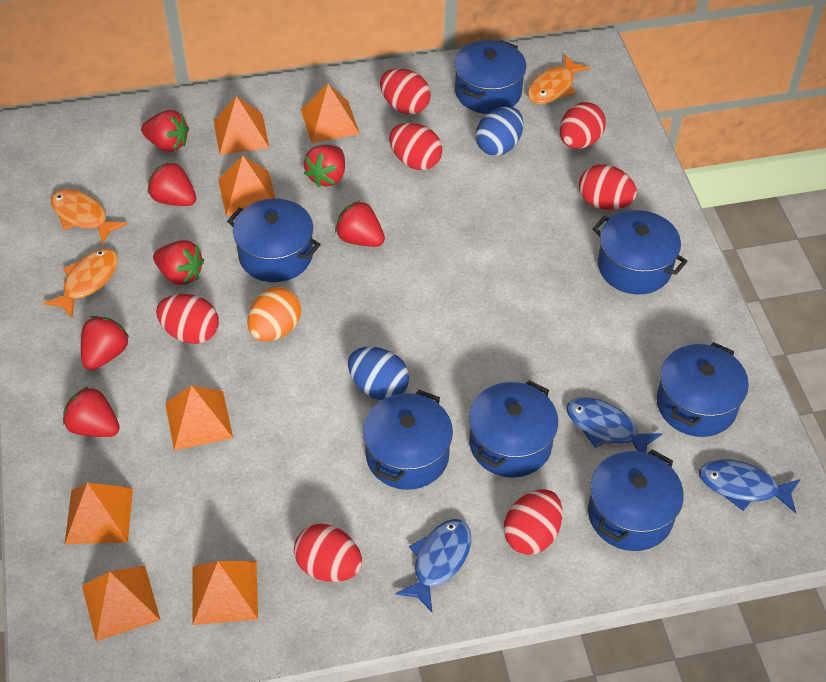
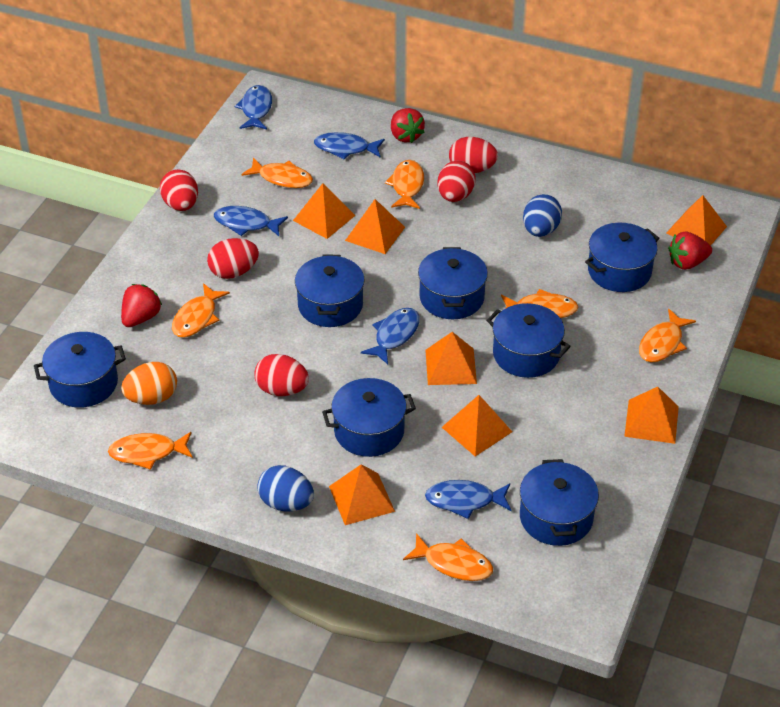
blue fish: [395,519,471,612] [566,397,663,453] [699,459,800,513] = 3 -> [214,206,288,236] [235,85,272,130] [314,132,385,160] [361,308,420,364] [425,480,512,519] = 5
orange fish: [43,248,118,318] [51,189,127,244] [527,54,590,104] = 3 -> [108,432,193,470] [172,283,230,338] [241,158,313,188] [385,160,424,209] [403,533,493,581] [501,289,578,318] [639,309,696,363] = 7
red egg: [156,294,219,344] [294,524,362,582] [380,68,431,114] [389,123,442,170] [504,489,562,555] [560,102,606,149] [579,164,637,210] = 7 -> [160,169,198,211] [207,238,259,279] [254,354,309,396] [437,161,475,202] [449,137,498,173] = 5
red strawberry: [63,386,120,437] [81,316,129,370] [141,110,189,152] [148,161,196,206] [153,240,204,285] [304,145,345,187] [335,200,385,247] = 7 -> [121,284,162,327] [391,108,425,143] [668,232,712,270] = 3

